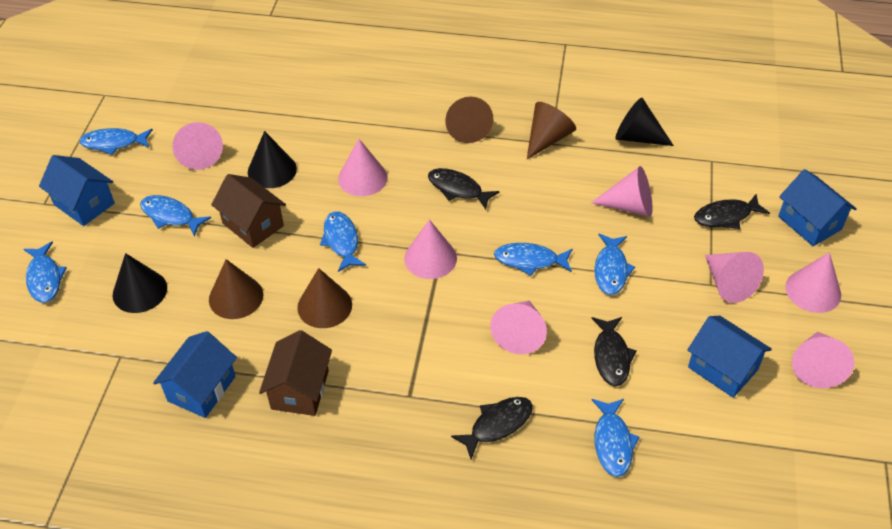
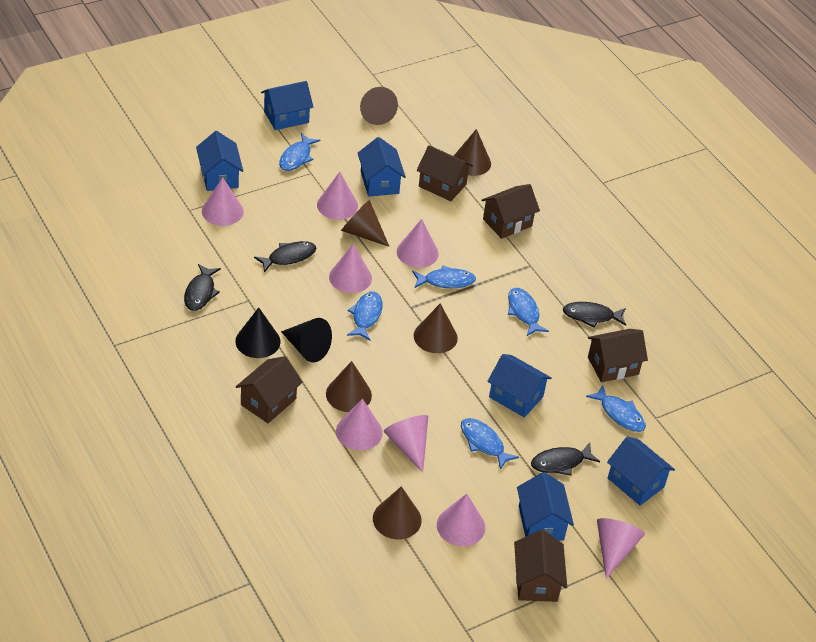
black cone: [113,253,167,313] [248,131,297,188] [615,98,674,146] = 3 -> [235,307,280,358] [281,318,332,363] = 2
blue fish: [24,242,67,303] [79,128,153,155] [140,195,211,237] [320,211,366,272] [494,243,573,276] [592,399,639,477] [594,233,635,295] = 7 -> [279,133,320,171] [347,292,383,340] [412,265,476,288] [461,418,519,470] [508,288,549,336] [586,385,646,432] = 6
blue house: [39,155,115,226] [153,331,237,418] [687,316,772,398] [778,169,857,246] = 4 -> [196,131,243,191] [261,81,313,130] [358,137,406,197] [487,354,552,418] [517,472,574,541] [607,437,675,506] = 6
brown cone: [209,259,263,319] [297,268,352,328] [445,97,493,143] [527,102,576,159] = 4 -> [326,361,372,412] [341,200,389,247] [360,87,398,125] [373,486,422,539] [414,303,458,353] [454,129,491,176] = 6
brown house: [211,174,286,248] [259,330,332,416] = 2 -> [236,356,303,423] [417,145,473,201] [481,184,540,239] [514,529,567,602] [588,329,648,382] = 5

